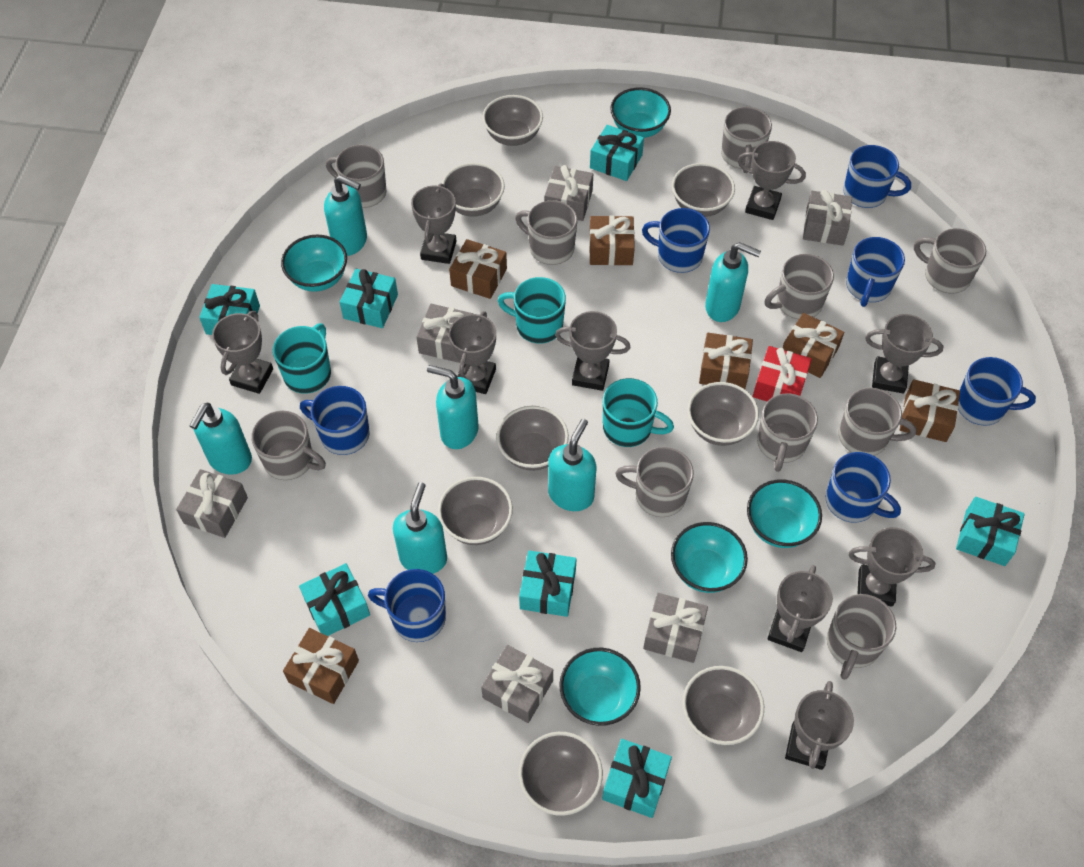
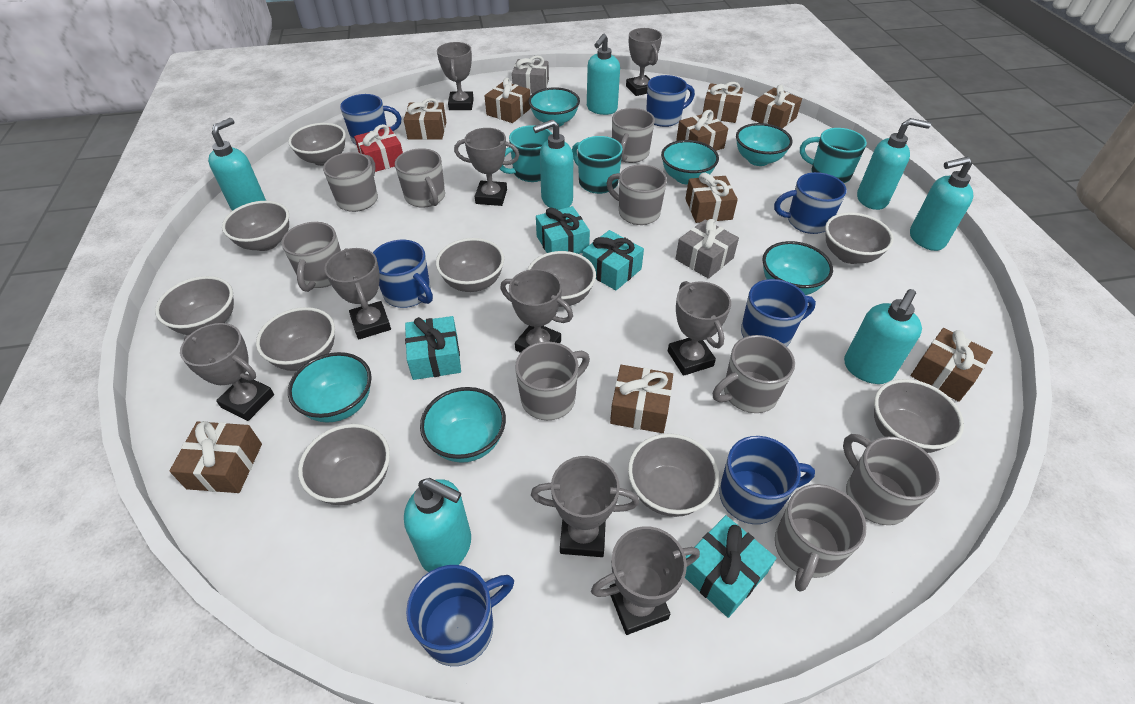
brown gift: [283,628,359,704] [449,239,507,299] [589,215,635,265] [699,333,753,389] [783,313,844,378] [900,379,960,442] = 6 -> [169,421,262,493] [404,98,446,140] [485,78,531,123] [610,365,673,433] [676,110,728,151] [685,173,738,223] [703,82,743,123] [751,84,802,128] [911,328,993,402] = 9
grey bowl: [438,477,513,545] [442,163,505,217] [482,95,543,146] [496,406,569,471] [519,732,603,816] [672,163,735,217] [682,666,764,745] [687,382,759,446] = 8 -> [155,276,234,335] [222,201,289,251] [256,307,335,371] [288,123,346,166] [298,424,390,505] [436,238,504,292] [527,251,596,307] [628,433,719,517] [825,212,894,264] [874,379,964,453] = 10
grey gift: [176,469,248,538] [416,304,473,363] [481,645,553,723] [544,165,593,221] [643,593,708,663] [803,190,852,246] = 6 -> [512,56,549,94] [675,219,739,279] = 2
grey mug: [251,411,326,480] [326,145,386,208] [515,200,577,265] [615,447,694,517] [721,107,772,173] [757,393,818,472] [765,254,834,319] [827,594,896,680] [839,388,916,456] [914,228,986,294] = 10 -> [281,222,341,292] [323,152,378,212] [395,148,445,208] [515,341,590,420] [606,164,667,225] [612,108,655,163] [713,335,795,413] [775,484,867,591] [843,434,940,525] = 9
turquoise bowl: [281,235,347,292] [560,648,641,726] [610,87,671,138] [671,522,748,593] [747,479,822,548] = 5 -> [288,352,372,423] [420,387,506,463] [529,87,580,127] [661,140,719,185] [736,123,792,166] [762,241,833,295] = 6
turquoise gift: [199,284,260,335] [299,563,370,636] [340,269,398,328] [519,550,576,617] [590,125,644,181] [602,739,672,818] [956,497,1025,566] = 7 -> [405,316,461,380] [536,206,590,254] [582,230,644,290] [685,515,776,618] = 4
turquoise soap dispenser: [189,403,252,475] [324,175,367,256] [393,482,447,574] [427,365,479,449] [548,419,596,511] [705,242,761,322] = 6 -> [208,118,266,211] [404,478,471,572] [533,119,573,210] [587,34,620,115] [844,289,922,384] [857,118,931,210] [910,156,973,251] = 7

